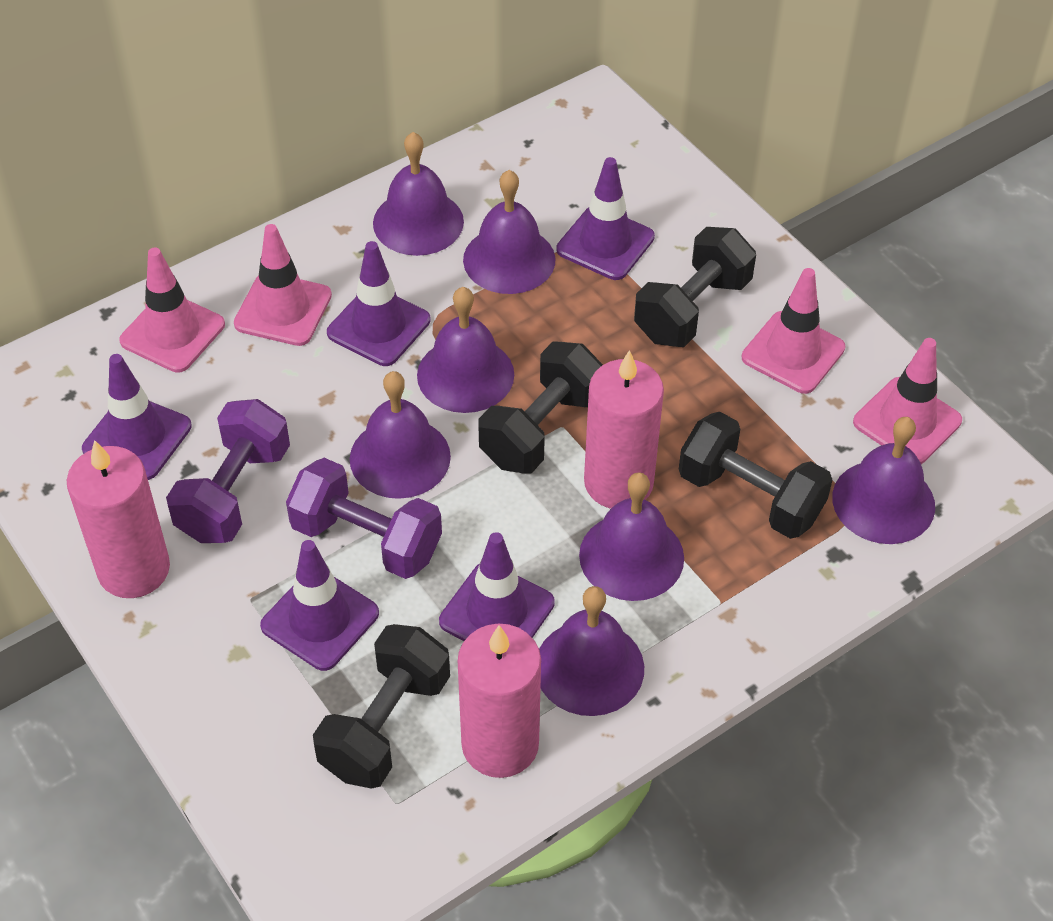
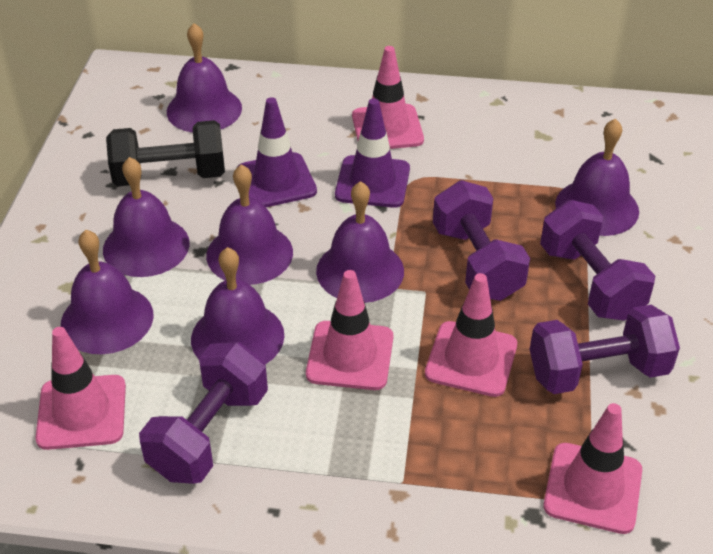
black dumbbell: [313,624,450,789] [478,342,603,474] [634,227,756,347] [679,412,832,539] = 4 -> [106,120,225,186] = 1
pink candle: [67,440,170,598] [458,624,541,778] [584,350,664,508] = 3 -> none = 0
pink traffic cone: [119,248,225,373] [234,224,332,346] [742,268,845,394] [853,338,962,464] = 4 -> [35,327,126,450] [306,270,394,390] [352,46,424,149] [425,273,517,397] [543,403,642,534] = 5
purple dumbbell: [166,399,290,543] [286,458,442,579] = 2 -> [139,342,268,484] [433,180,530,301] [529,305,680,394] [540,200,655,321] = 4
purple traffic cone: [82,354,192,480] [260,540,379,671] [327,241,430,366] [439,532,555,641] [556,157,655,280] = 5 -> [238,97,317,207] [335,98,410,208] = 2

